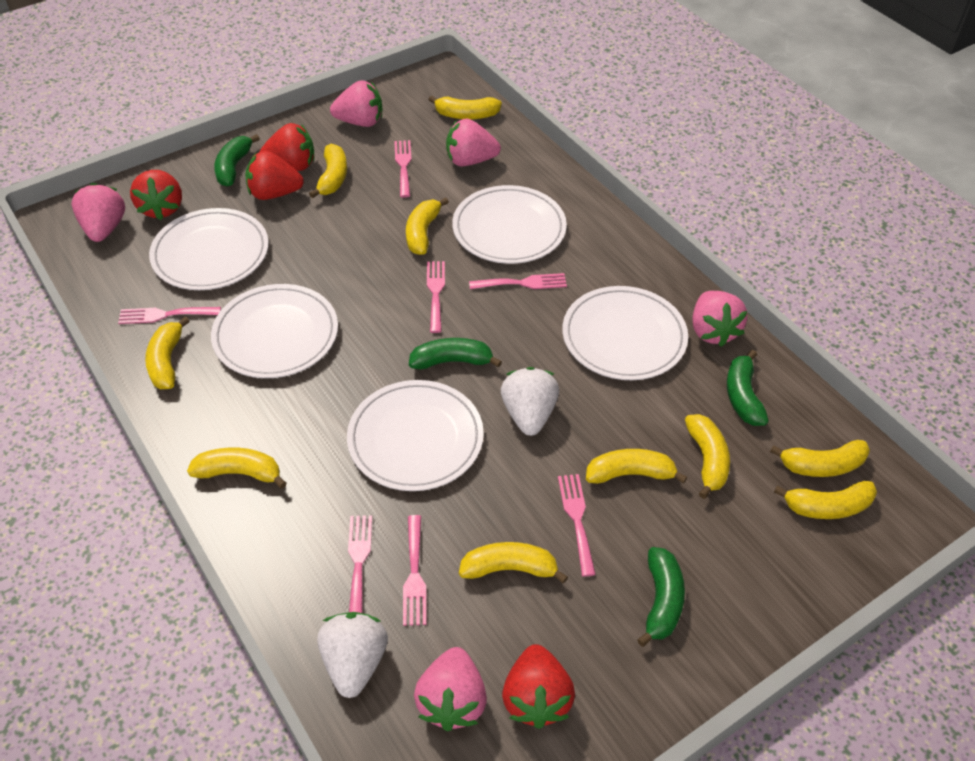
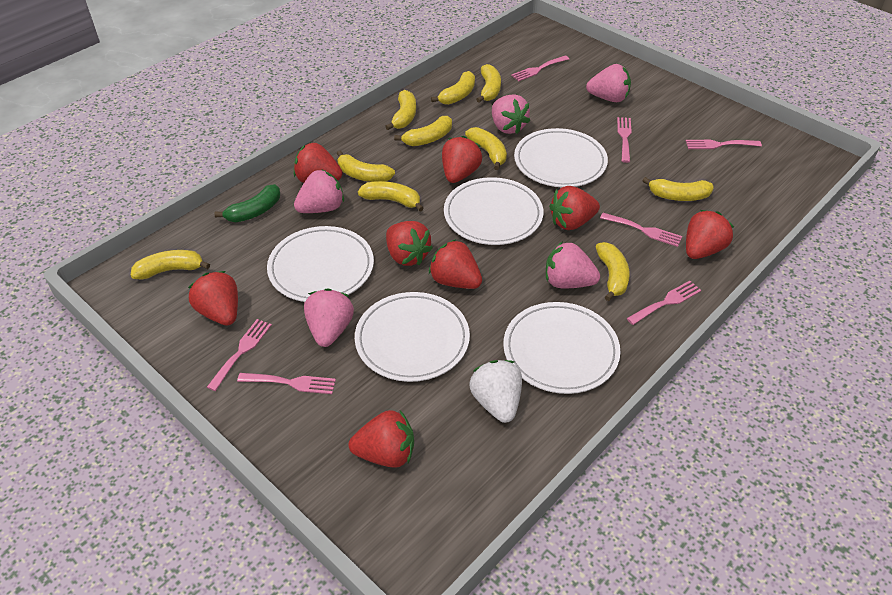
green banana: [214,134,260,187] [409,338,502,370] [637,547,685,647] [727,350,769,426] = 4 -> [214,184,280,222] = 1
red strawberry: [130,170,182,220] [245,151,304,200] [259,123,314,171] [502,644,575,729] = 4 -> [188,271,238,326] [294,143,342,183] [349,410,414,468] [386,221,433,266] [429,239,482,289] [442,136,482,183] [549,186,600,230] [686,210,734,259] = 8
white strawberry: [317,612,388,698] [501,367,559,436] = 2 -> [469,360,522,423] = 1

